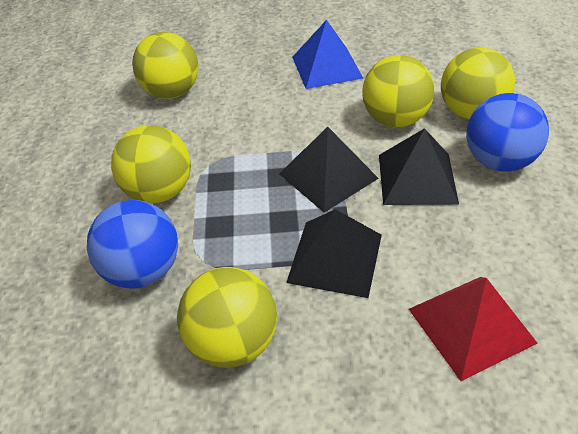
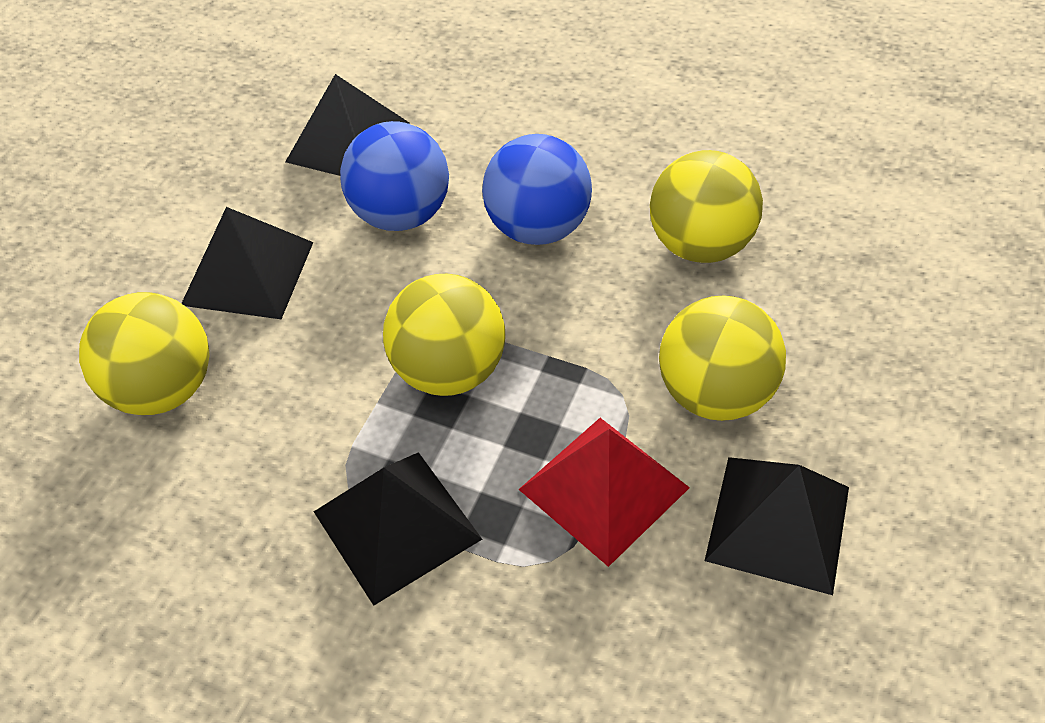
black pyramid: [279,127,379,213] [286,209,382,298] [379,128,459,205] = 3 -> [181,207,313,319] [285,74,410,176] [314,452,482,606] [705,457,849,595] = 4
blue pyramid: [292,20,363,89] = 1 -> none = 0
yellow ball: [111,125,191,203] [132,32,198,99] [177,267,277,368] [362,55,434,128] [441,48,515,120] = 5 -> [79,292,210,415] [383,274,505,396] [650,150,763,263] [659,296,786,421] = 4

